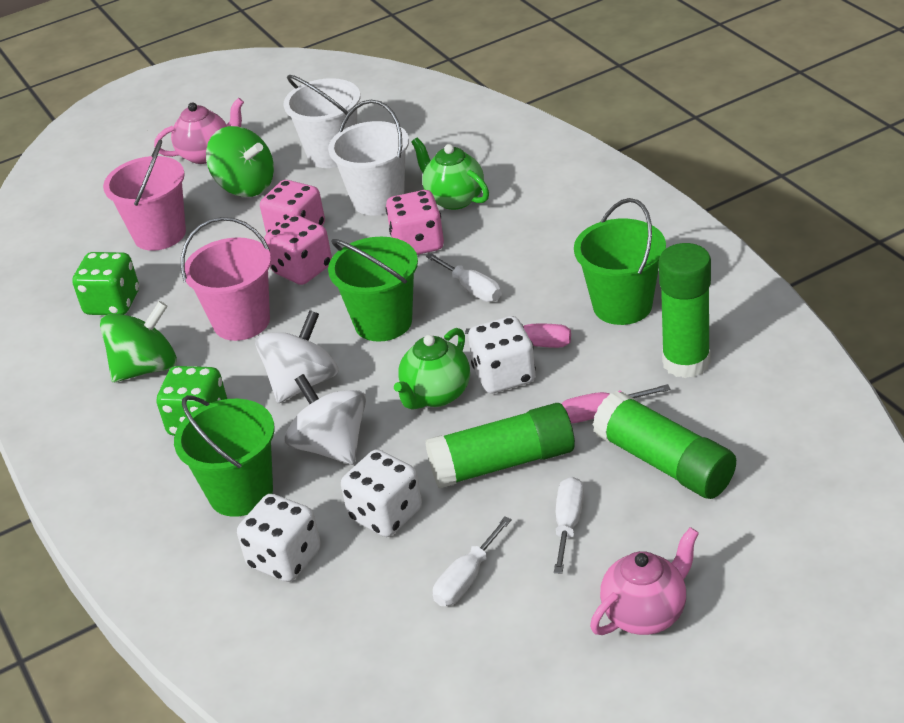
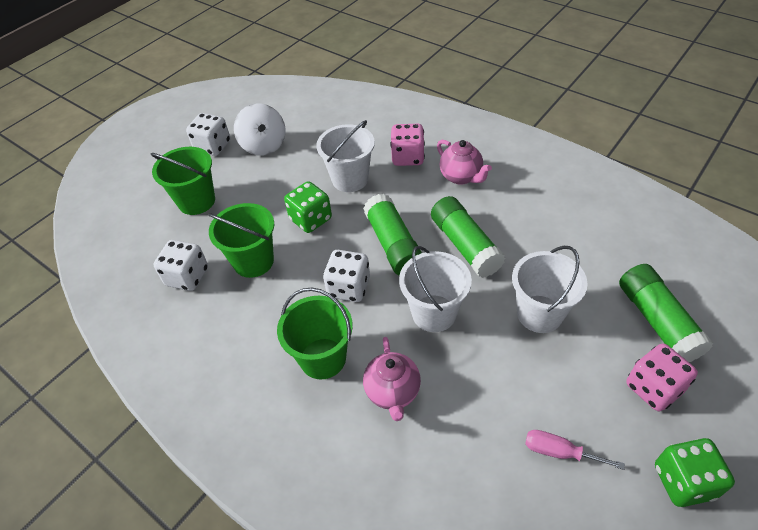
green spinning top: [100,301,177,382] [206,126,274,197] = 2 -> none = 0
green teapot: [394,328,470,410] [411,138,489,210] = 2 -> none = 0
pink bucket: [103,139,186,251] [181,217,271,341] = 2 -> none = 0
pink dice: [260,180,325,234] [264,215,332,285] [385,190,444,255] = 3 -> [390,124,425,166] [626,344,698,411] = 2
pink screwdriver: [465,324,571,348] [562,384,671,423] = 2 -> [525,430,625,470] = 1
white bucket: [284,75,360,168] [328,100,409,215] = 2 -> [316,120,375,192] [399,246,472,332] [512,246,588,333] = 3
white screwdriver: [426,253,502,302] [433,516,512,606] [554,477,584,574] = 3 -> none = 0
white spinning top: [255,310,339,403] [284,374,366,465] = 2 -> [234,103,286,156] = 1

